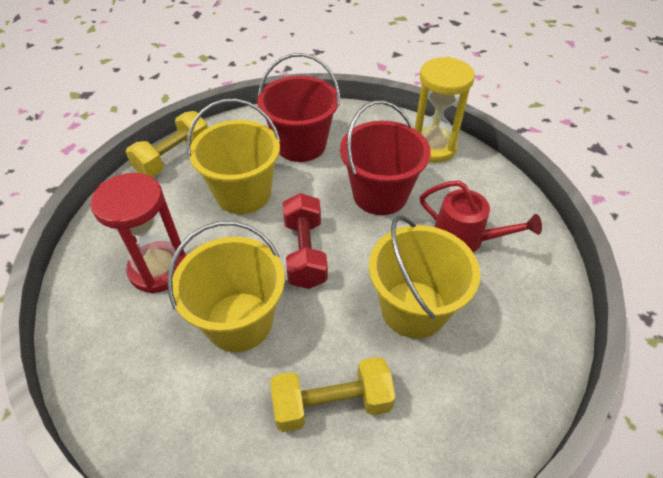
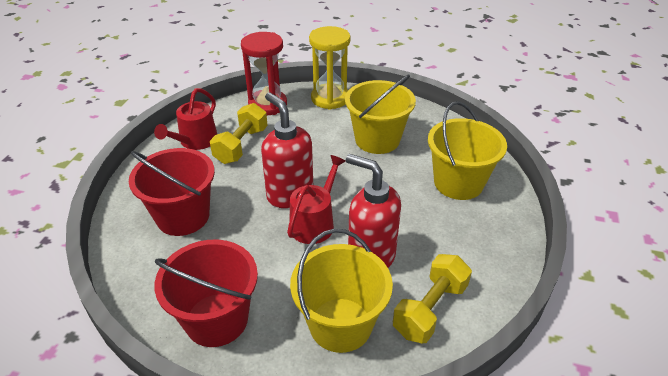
red dumbbell: [283,193,328,289] = 1 -> none = 0
red soap dispenser: none = 0 -> [261,92,313,208] [346,154,401,268] = 2
red watering can: [420,180,542,252] = 1 -> [154,88,217,150] [287,155,345,244] = 2

